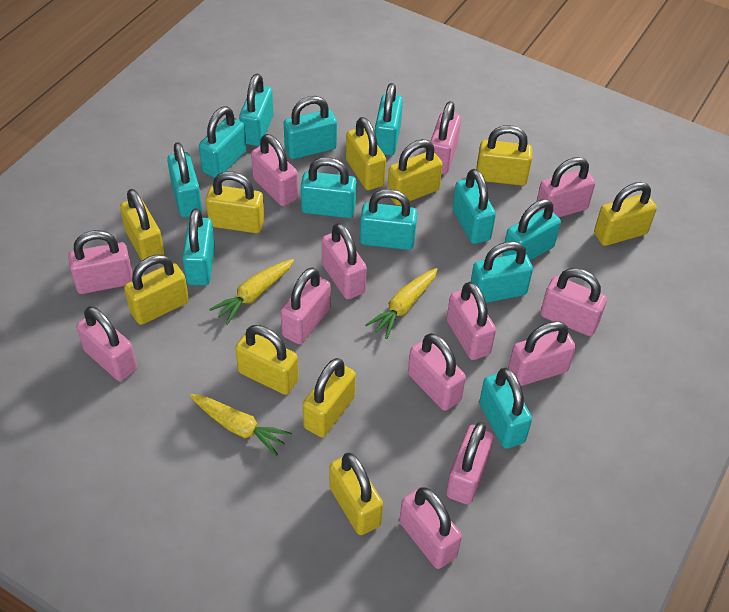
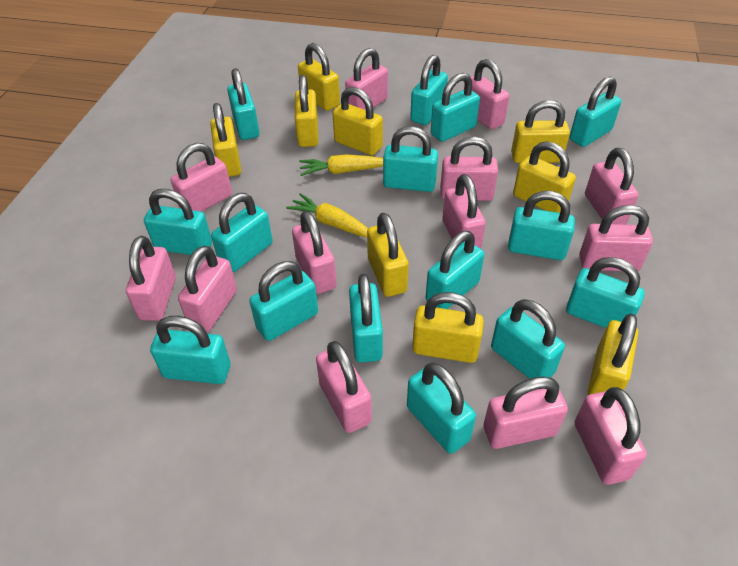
turquoise padlock: [167,142,202,217] [182,208,215,285] [199,106,247,178] [239,74,274,146] [284,96,337,159] [301,157,357,218] [360,189,417,250] [375,83,403,156] [453,169,496,244] [471,241,533,303] [479,368,532,449] [502,199,561,260] = 12 -> [144,189,212,255] [150,316,230,384] [211,193,272,272] [227,68,259,140] [249,261,318,341] [349,274,383,363] [383,126,438,192] [407,363,476,454] [410,55,448,125] [426,231,484,309] [431,73,480,142] [491,299,565,379] [508,191,575,260] [566,257,645,328] [570,76,621,147] = 15
yellow carrot: [190,394,292,456] [209,259,294,325] [365,268,438,339] = 3 -> [286,193,368,237] [299,154,383,176] = 2
yellow padlock: [120,189,165,260] [124,255,189,325] [206,171,264,233] [235,325,299,395] [303,358,356,437] [329,453,383,535] [346,117,386,190] [387,139,443,205] [476,125,533,186] [594,182,657,246] = 10 -> [210,103,241,177] [295,75,318,147] [298,43,340,111] [332,87,383,155] [367,213,409,297] [412,292,484,363] [511,100,570,163] [513,141,576,213] [588,313,638,395] = 9

